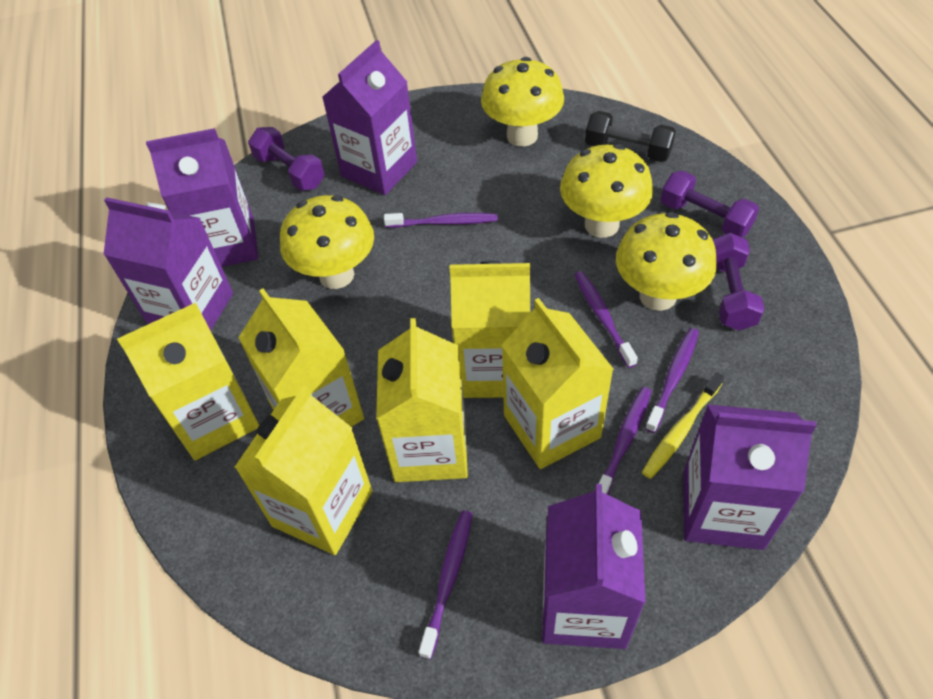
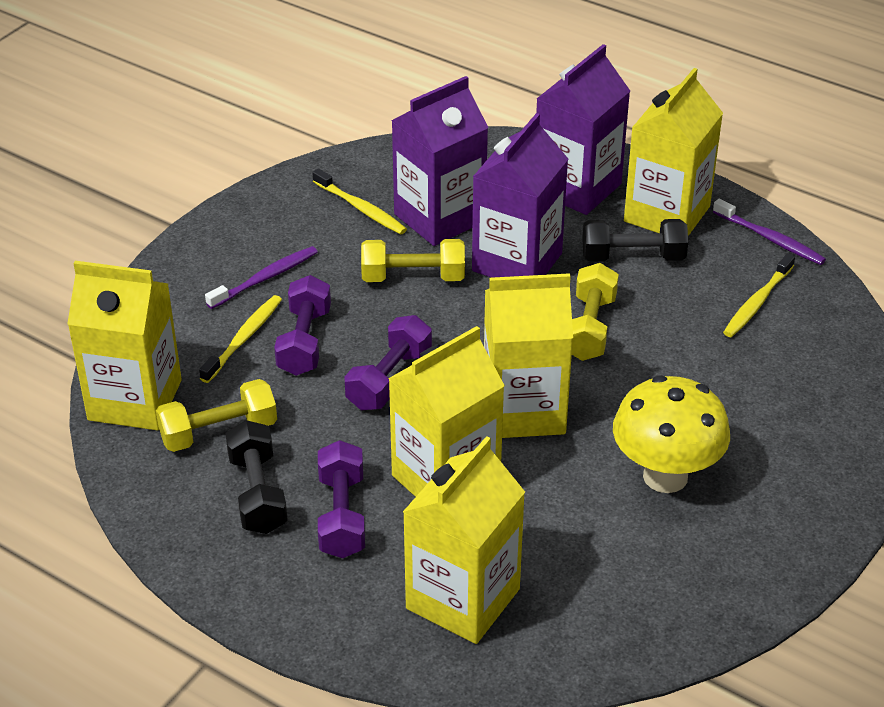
black dumbbell: [585,111,676,162] = 1 -> [225,420,288,534] [582,219,688,262] = 2
purple carton: [103,197,233,331] [146,128,258,267] [322,40,417,195] [542,484,646,649] [683,404,816,550] = 5 -> [391,76,488,246] [472,113,568,278] [536,44,630,215] = 3
purple toothbrush: [384,213,498,228] [419,510,473,659] [574,271,638,368] [599,387,651,495] [645,328,699,433] = 5 -> [205,246,318,309] [713,199,826,265] = 2
yellow carton: [117,303,259,460] [235,385,372,555] [238,289,364,427] [376,318,468,482] [450,261,530,398] [501,298,614,469] = 6 -> [67,261,182,430] [388,326,505,497] [403,436,525,644] [484,273,573,438] [624,68,723,236] = 5
yellow dumbbell: none = 0 -> [156,379,277,452] [361,239,465,282] [572,263,619,361] = 3
yellow mushroom: [280,195,374,289] [481,57,564,147] [560,144,653,238] [616,212,717,311] = 4 -> [613,375,730,493] = 1
yellow toothbrush: [642,372,724,479] = 1 -> [199,295,282,383] [312,168,407,234] [723,253,795,337] = 3

